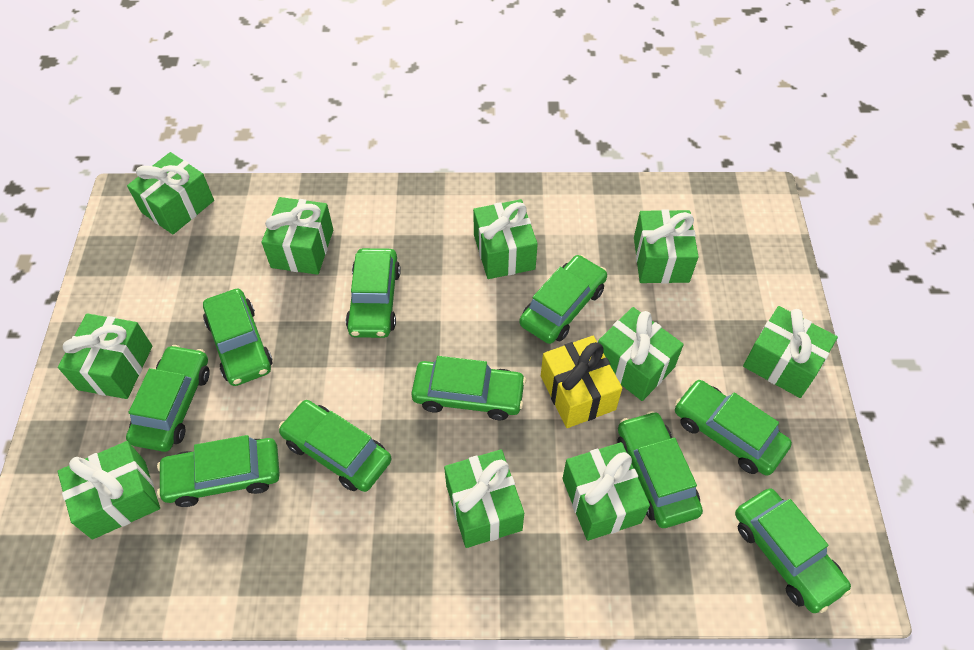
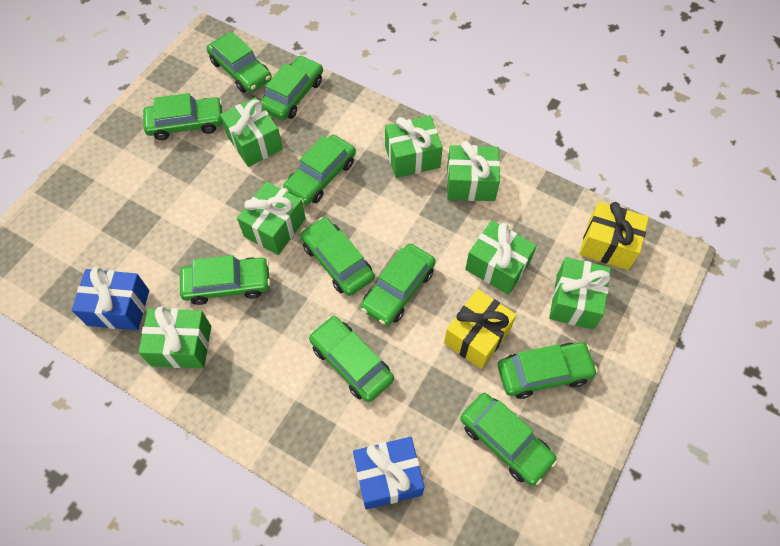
blue gift: none = 0 -> [72,267,149,331] [353,437,424,509] = 2
green gift: [57,441,160,540] [58,313,153,399] [127,152,214,234] [261,197,333,275] [444,449,524,548] [473,199,538,279] [562,442,650,541] [598,307,684,401] [634,209,699,284] [743,306,838,398] = 10 -> [138,306,211,368] [220,97,283,167] [237,181,306,255] [385,116,443,178] [447,141,500,201] [465,220,537,295] [549,257,611,330] = 7
yellow gift: [541,336,622,428] = 1 -> [444,289,517,369] [579,202,649,270] = 2

